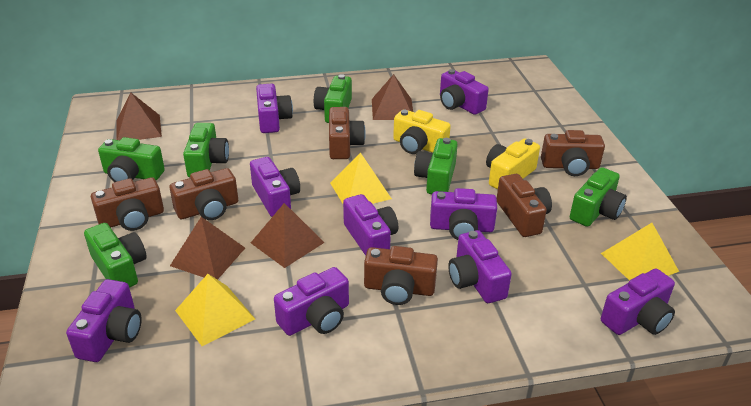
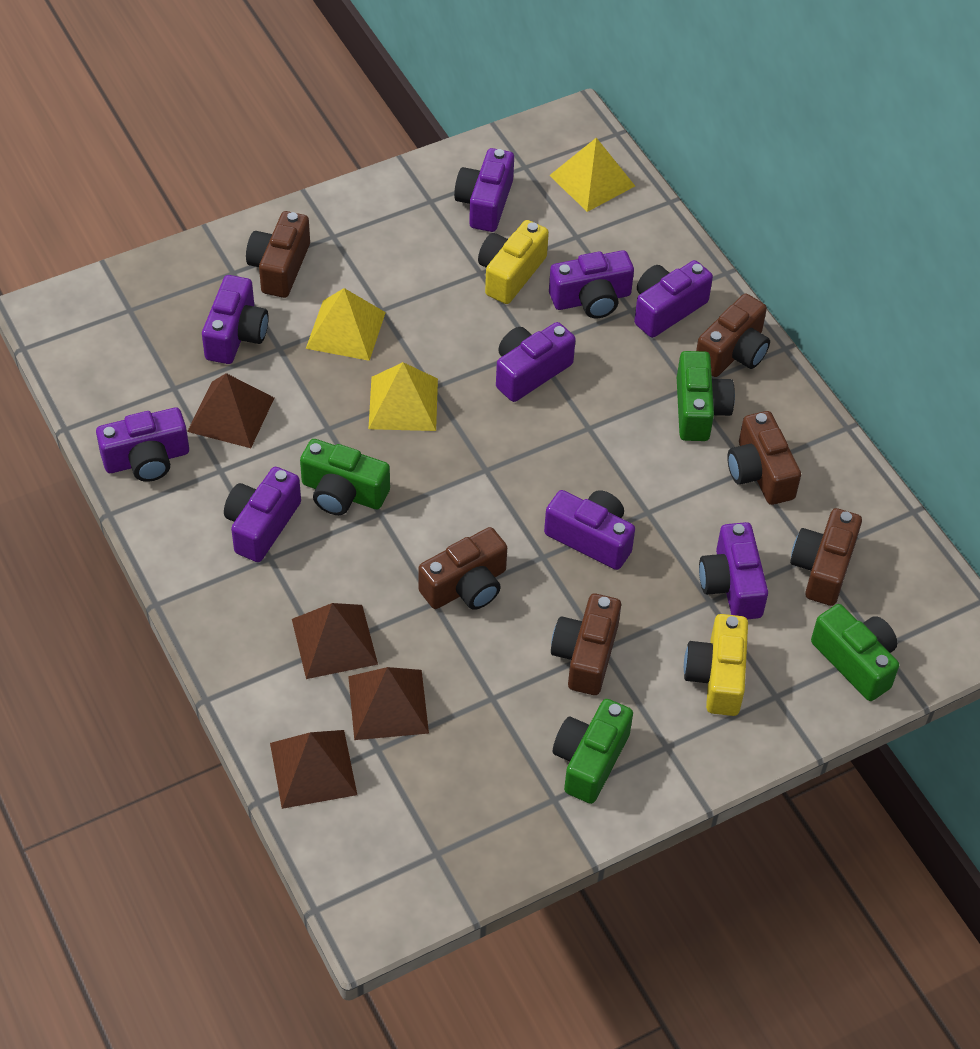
green camera: [84,223,147,288] [98,137,165,182] [183,123,229,177] [314,74,352,123] [414,138,458,194] [570,167,627,227] = 6 -> [300,439,390,515] [553,699,633,804] [677,351,735,441] [811,604,899,701] = 4

